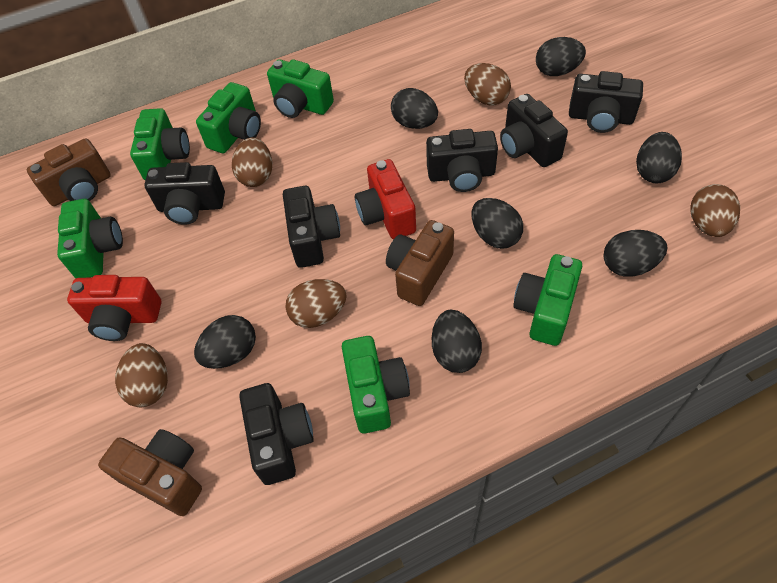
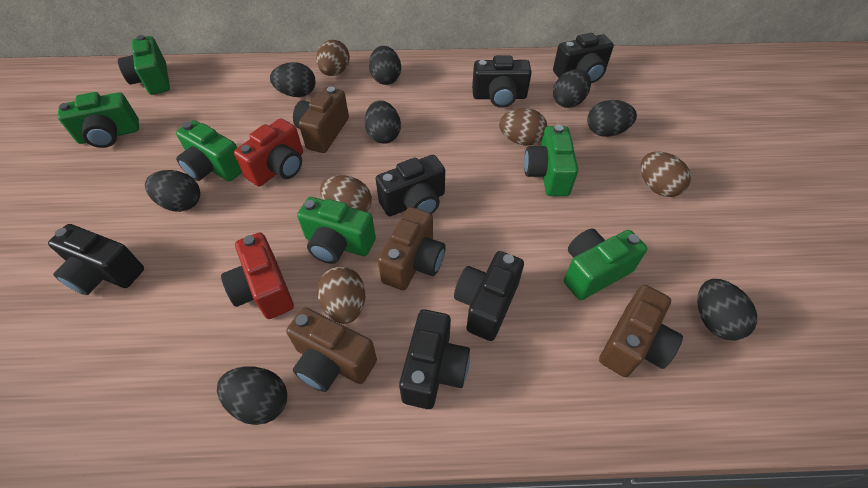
black egg: [194,315,256,369] [391,88,438,129] [432,310,482,373] [472,198,523,249] [536,37,586,76] [604,230,667,277] [636,132,682,184] = 7 -> [145,170,200,212] [217,366,287,425] [270,62,316,97] [365,100,401,144] [369,46,401,85] [553,69,591,108] [587,100,637,137] [697,279,757,340] = 8
brown camera: [27,138,111,206] [98,429,202,516] [386,220,454,306] = 3 -> [286,307,377,392] [293,87,349,153] [378,207,446,290] [599,285,683,377] = 4

